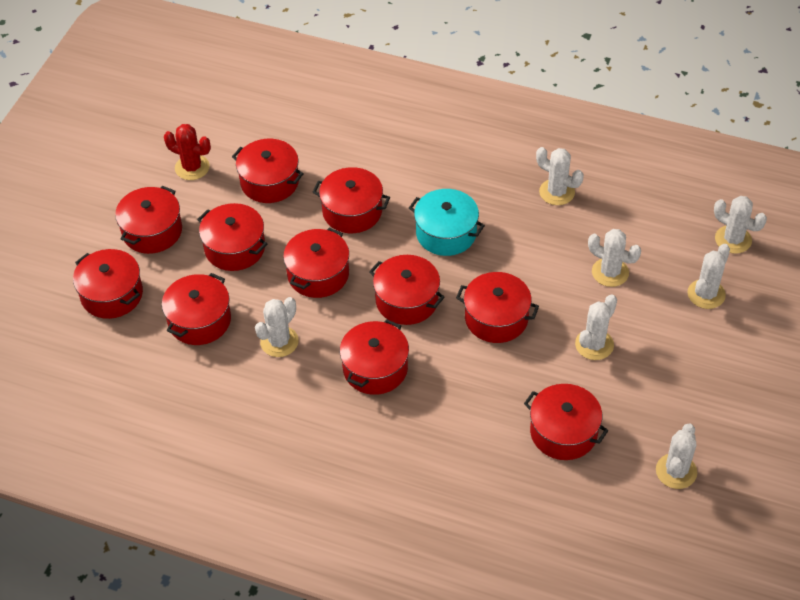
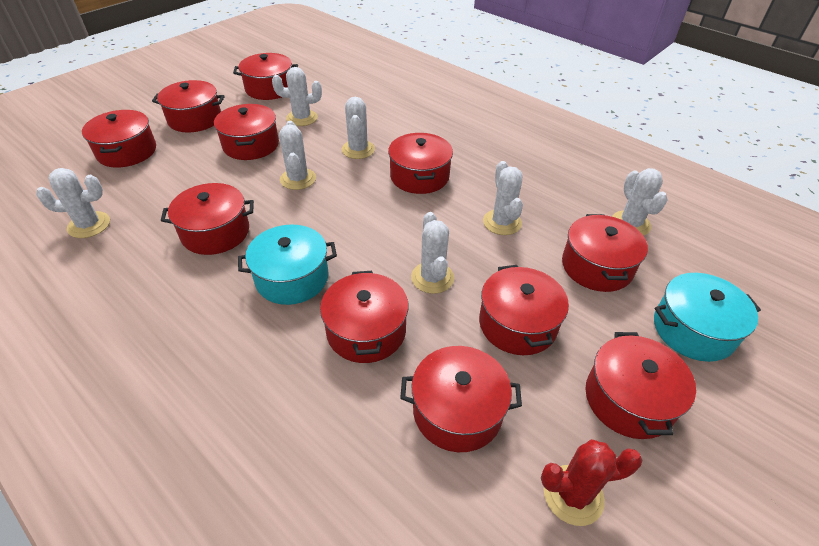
turquoise pot: [409,189,485,256] = 1 -> [238,225,337,305] [654,273,761,362] = 2

